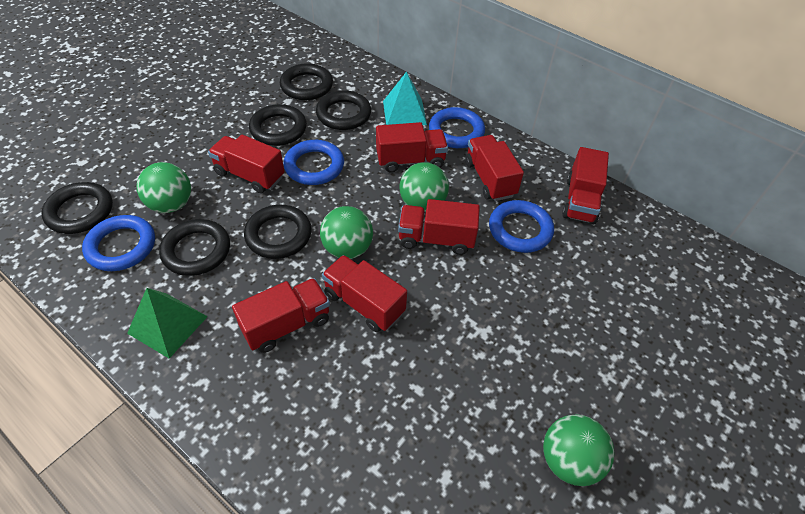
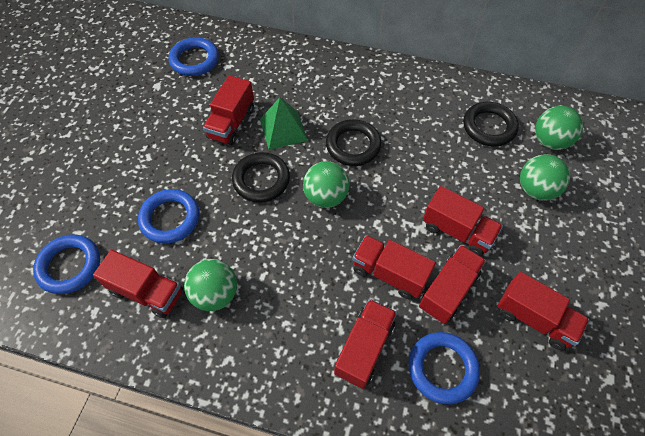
black ring: [41,182,113,234] [159,219,230,276] [244,205,312,259] [249,104,307,146] [280,63,333,100] [316,90,371,130] = 6 -> [232,152,290,203] [326,119,382,166] [463,102,519,147] = 3
turquoise pyramid: [383,71,427,125] = 1 -> none = 0

